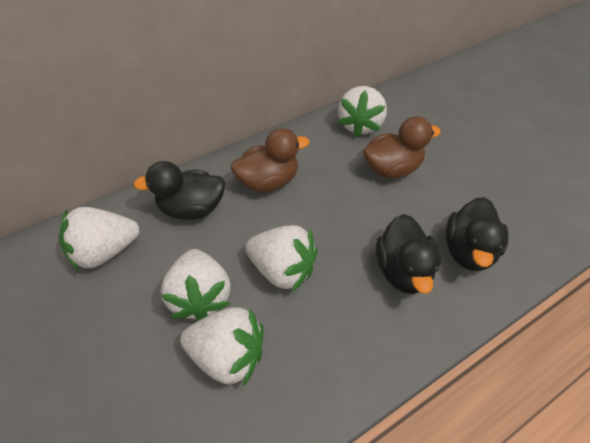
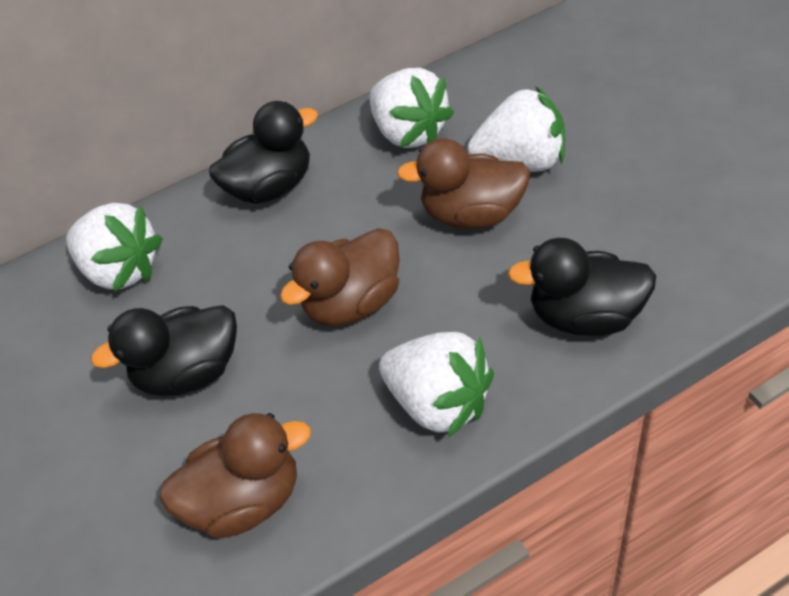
brown duck: [231,128,309,192] [363,116,441,178] = 2 -> [159,413,311,539] [280,228,400,326] [397,138,530,229] = 3
white strawberry: [59,207,140,271] [161,249,231,321] [180,307,264,386] [245,225,317,292] [338,86,387,137] = 5 -> [66,203,163,292] [369,68,454,148] [379,332,494,438] [468,86,565,172] = 4

